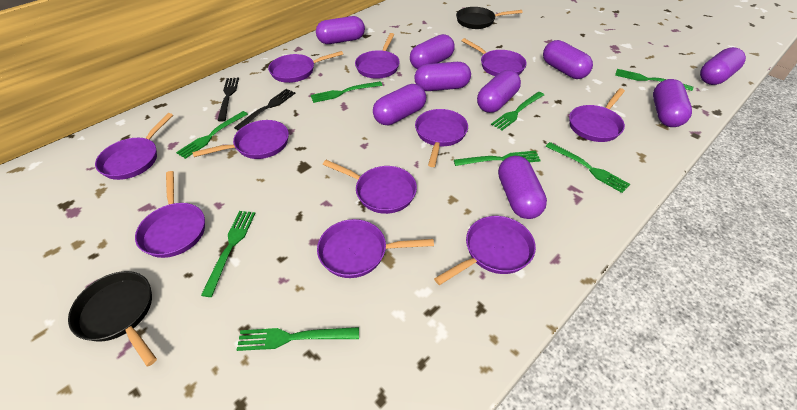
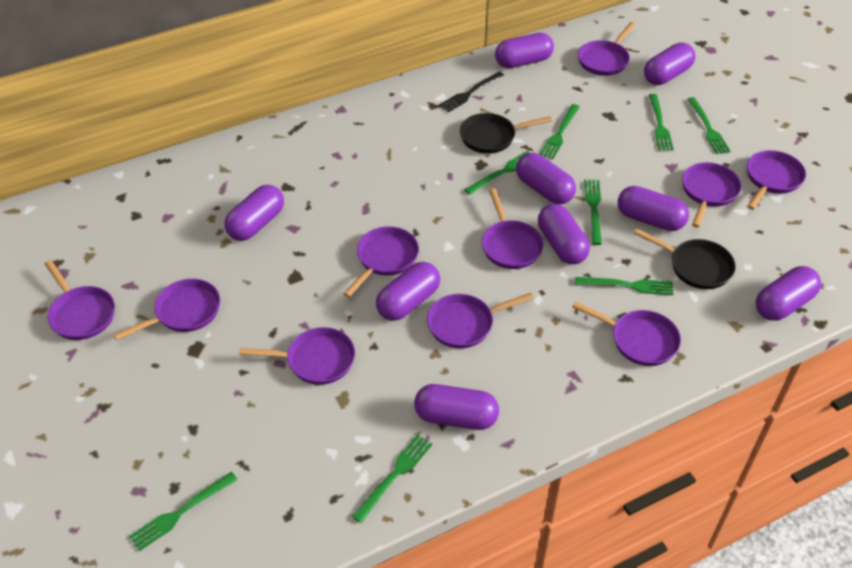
black fork: [217,77,239,122] [234,89,295,131] = 2 -> [439,71,504,112] = 1
purple pan: [95,113,173,180] [135,171,205,258] [192,120,289,159] [268,51,343,83] [317,219,434,278] [323,160,417,214] [355,33,400,79] [415,109,468,167] [434,216,536,285] [462,38,527,76] [569,88,625,142] = 11 -> [45,260,115,340] [113,279,220,341] [239,327,355,385] [343,226,419,297] [427,293,534,349] [482,189,544,269] [572,301,681,366] [578,22,636,76] [682,162,742,228] [747,150,806,210] = 10

